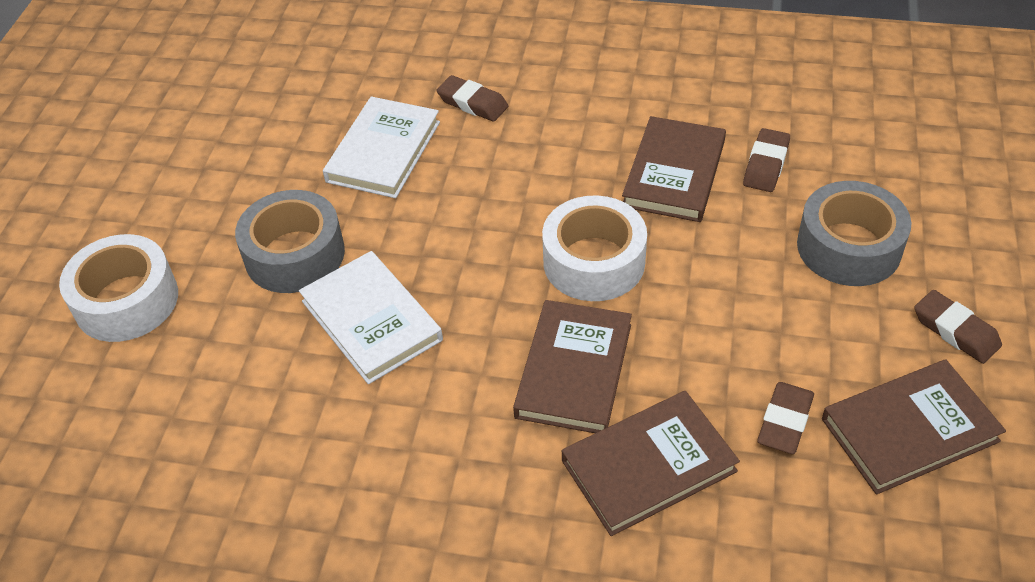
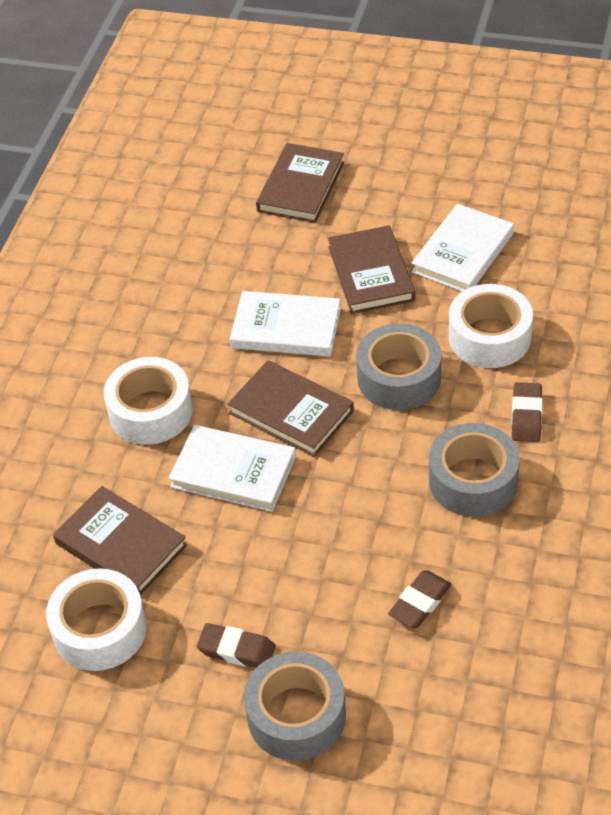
brown eraser: [437,75,508,121] [743,128,790,192] [757,382,814,454] [914,290,1002,364] = 4 -> [197,623,276,668] [388,570,452,628] [511,382,543,442] = 3
grey tape: [235,190,345,293] [797,181,911,286] = 2 -> [244,651,346,761] [356,323,441,410] [429,423,520,517] = 3
white book: [299,251,443,384] [323,97,440,198] = 2 -> [168,425,296,512] [230,291,341,357] [411,204,514,291] = 3
white tape: [59,234,178,342] [542,195,647,301] = 2 -> [46,569,147,671] [104,357,193,445] [449,284,533,368] = 3

